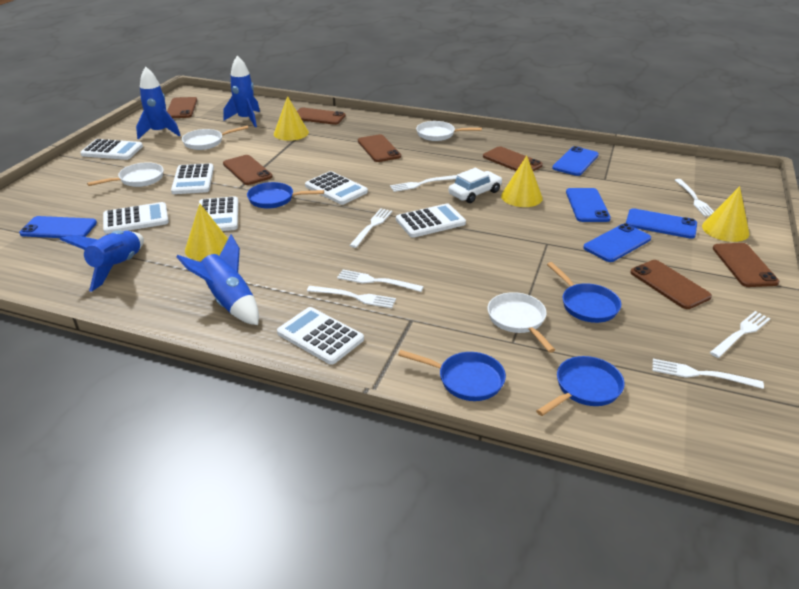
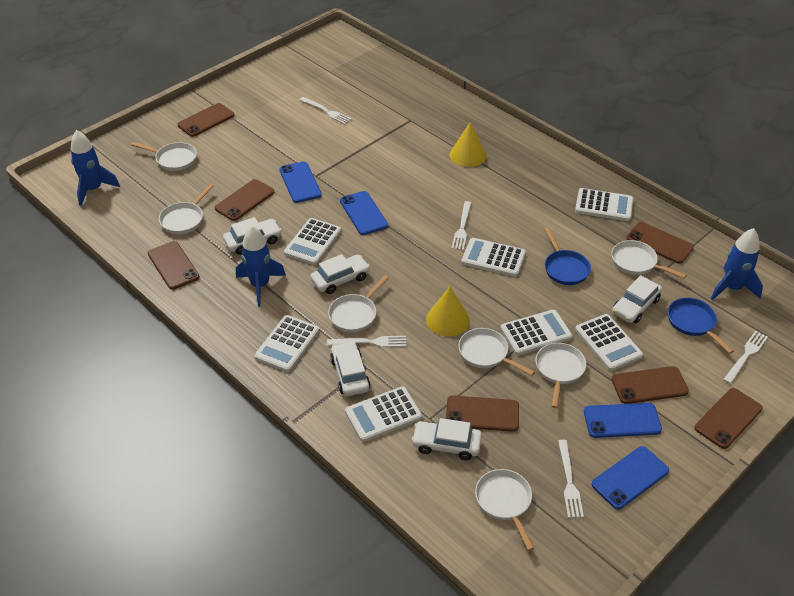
blue pan: [247,182,324,209] [398,350,506,401] [536,356,625,416] [547,262,621,323] = 4 -> [544,227,591,285] [668,298,734,354] = 2
blue phone: [19,216,97,238] [552,146,599,176] [566,188,611,222] [583,223,651,262] [626,208,697,239] = 5 -> [279,161,322,203] [340,191,388,235] [584,403,662,438] [591,446,669,510] = 4
blue rocket: [60,231,144,292] [136,66,181,139] [176,234,259,325] [223,55,260,127] = 4 -> [71,130,120,206] [236,225,286,306] [711,228,763,300] = 3
white car: [449,168,502,203] = 1 -> [223,217,282,255] [310,254,370,294] [330,341,370,396] [411,418,482,460] [612,275,662,323] = 5
white fork: [307,286,396,308] [337,270,424,292] [349,208,392,248] [390,175,457,192] [652,359,764,389] [675,179,714,216] [710,311,771,358] = 7 -> [300,97,352,124] [327,336,406,347] [452,201,471,250] [558,440,584,518] [723,331,768,384] = 5
white pan: [87,162,164,187] [182,126,248,150] [416,121,482,141] [488,292,555,353] = 4 -> [131,142,197,171] [159,184,214,234] [328,275,389,332] [458,328,535,376] [475,469,534,551] [535,343,586,408] [611,240,687,279] = 7
yellow cone: [185,204,228,261] [274,96,309,141] [501,155,543,207] [702,186,749,242] = 4 -> [426,287,470,337] [450,122,486,167] = 2

